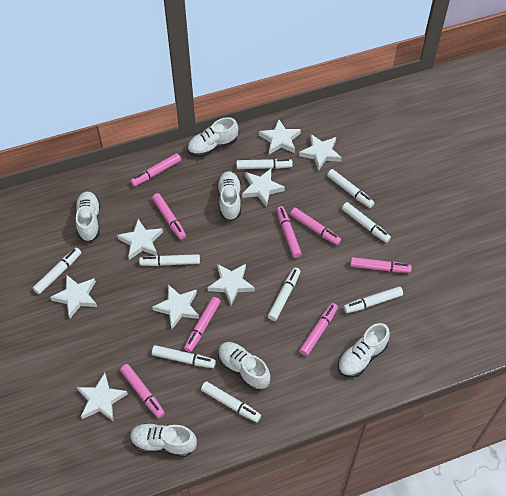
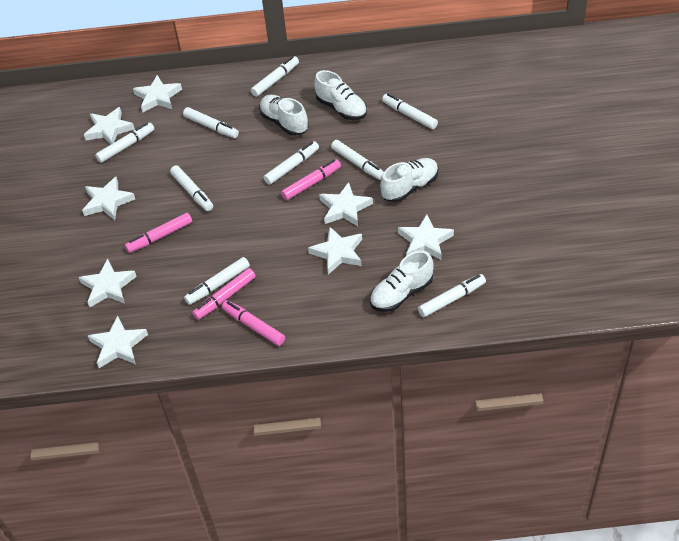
pink marker: [120,364,165,418] [130,153,181,187] [152,193,186,240] [184,297,221,352] [276,206,302,258] [290,208,341,245] [299,303,338,356] [350,257,412,273] = 8 -> [125,213,192,253] [192,268,255,320] [222,300,285,346] [281,159,341,200] = 4
white shoe: [75,192,100,242] [130,423,197,457] [187,117,238,157] [217,171,241,220] [218,342,270,391] [338,323,390,377] = 6 -> [259,95,309,136] [314,70,367,120] [370,251,433,312] [380,158,438,202] = 4

